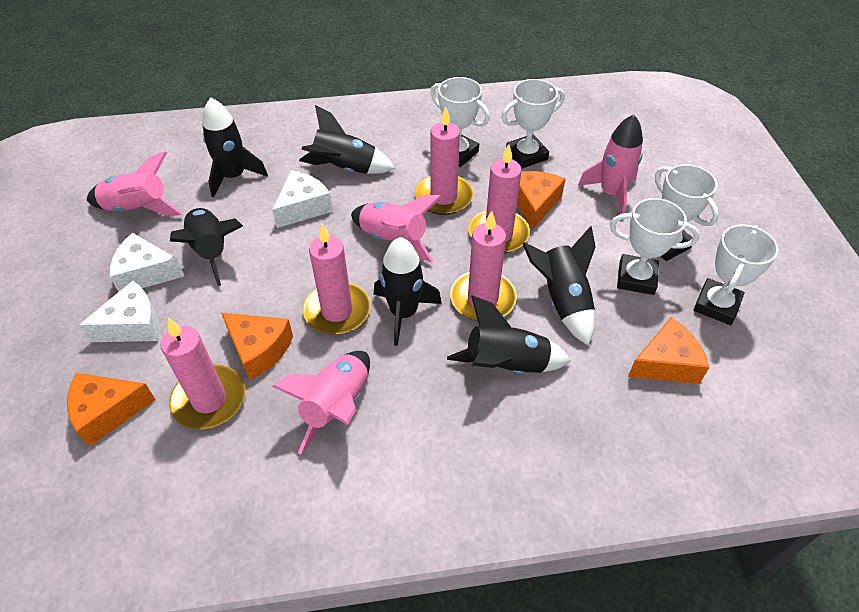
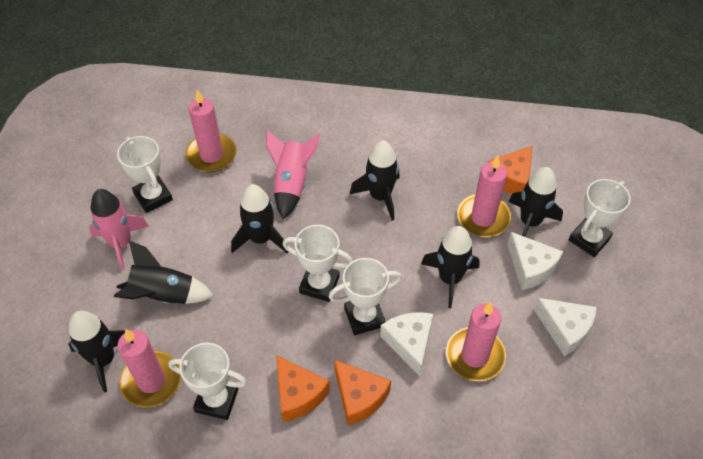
orange cheese: [67,373,156,447] [221,313,293,380] [517,171,565,230] [628,317,709,384] = 4 -> [276,355,330,422] [334,360,391,426] [488,146,532,194] = 3
pink candle: [160,318,245,429] [303,224,370,335] [415,107,473,215] [450,210,517,321] [468,144,530,253] = 5 -> [117,329,181,407] [186,90,236,172] [446,302,506,381] [457,155,511,237] = 4
pink rocket: [87,151,183,216] [272,351,370,455] [351,195,442,263] [578,114,643,214] = 4 -> [89,189,149,270] [266,130,320,219] = 2

